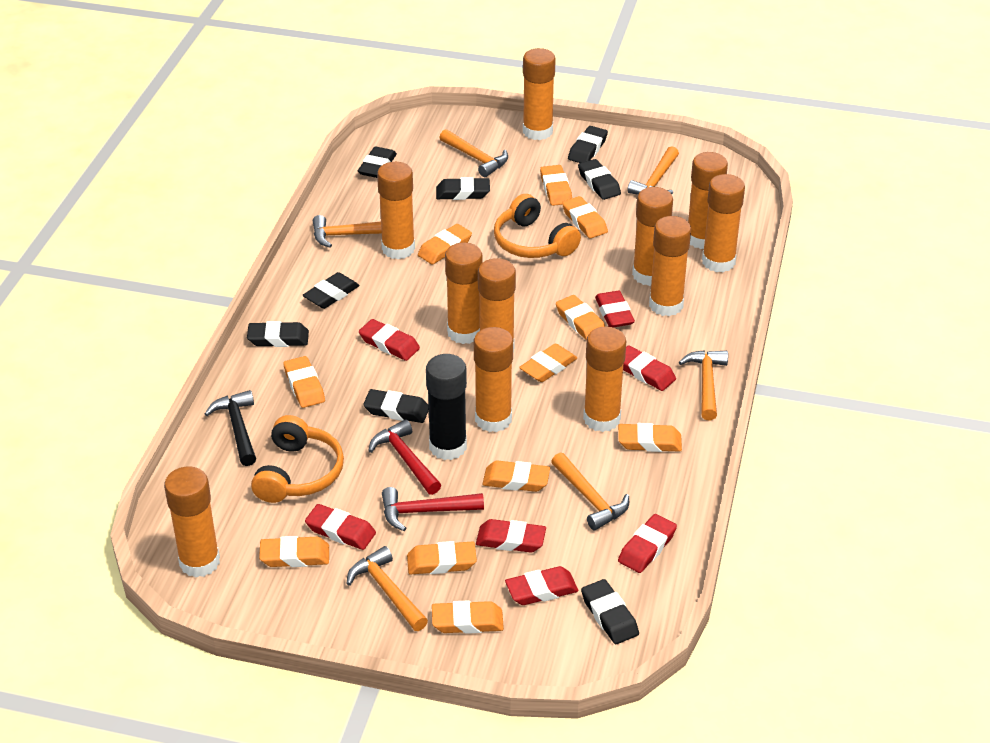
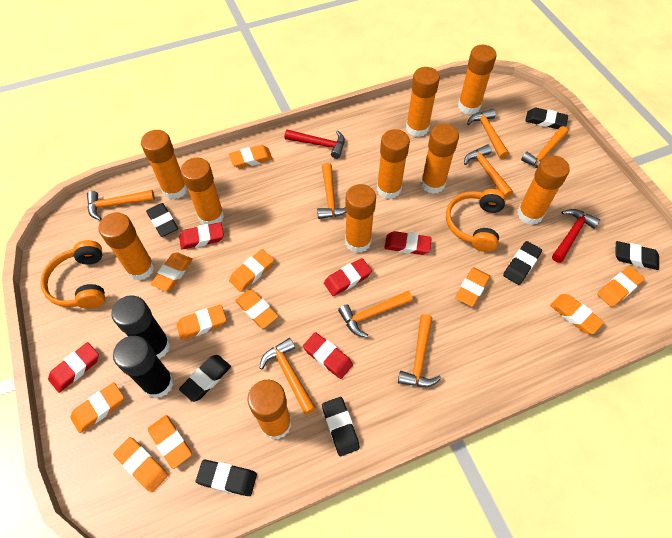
black eraser: [247,321,309,347] [303,272,360,309] [358,147,397,178] [363,389,429,423] [436,177,490,200] [568,126,608,163] [578,159,621,200] [581,579,639,644] = 8 -> [146,203,178,237] [179,355,231,402] [196,460,257,496] [322,397,360,456] [503,241,542,285] [525,108,568,129] [615,241,659,270] = 7
black glue stick: [426,354,467,460] = 1 -> [111,295,170,359] [113,336,174,398] = 2
black hammer: [205,390,256,466] = 1 -> none = 0
orange glue stick: [164,466,220,577] [377,162,415,259] [445,242,482,344] [474,327,513,432] [478,258,516,353] [523,48,556,140] [583,326,626,432] [632,187,673,286] [649,216,691,316] [688,152,728,249] [702,174,745,272] = 11 -> [98,212,155,281] [141,130,187,200] [181,158,224,225] [248,380,292,440] [345,184,376,253] [377,129,410,199] [406,67,440,137] [421,124,459,194] [458,45,497,115] [517,155,570,225] = 10
orange hammer: [313,215,382,248] [346,546,428,631] [439,129,508,177] [551,453,629,530] [628,146,679,195] [679,350,728,420] = 6 -> [87,190,155,220] [260,338,316,415] [317,163,346,219] [338,291,413,337] [398,314,441,387] [464,145,513,198] [467,109,509,159] [521,126,568,168] = 8
red eraser: [305,504,376,550] [359,319,420,361] [476,519,546,553] [505,566,578,605] [595,291,635,328] [618,514,677,573] [623,345,676,391] = 7 -> [48,342,99,393] [179,222,224,250] [303,332,353,379] [324,258,372,296] [384,231,432,255] = 5

